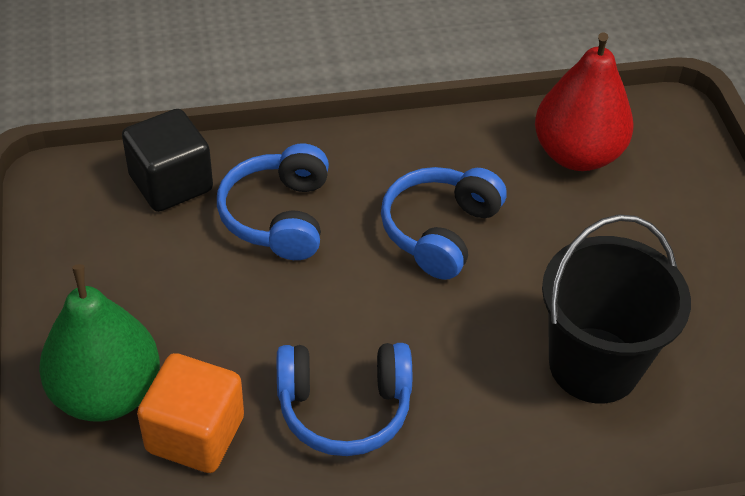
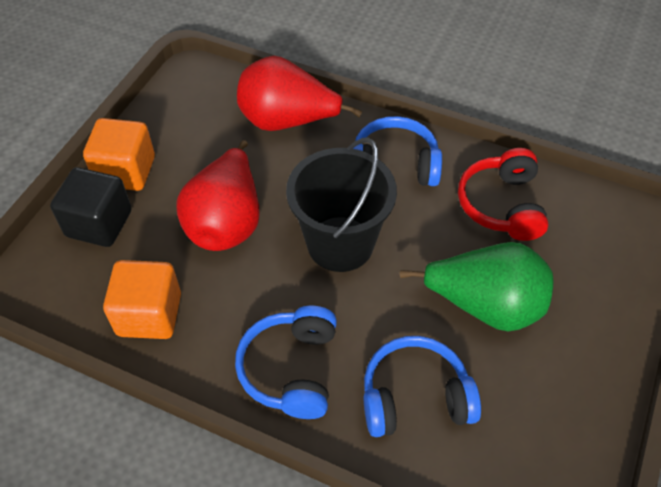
orange cube: [137,353,244,473] = 1 -> [83,118,155,191] [103,260,181,339] = 2
red headphones: none = 0 -> [458,148,549,241] = 1
red pear: [535,33,634,171] = 1 -> [176,140,260,251] [237,56,362,131] = 2

